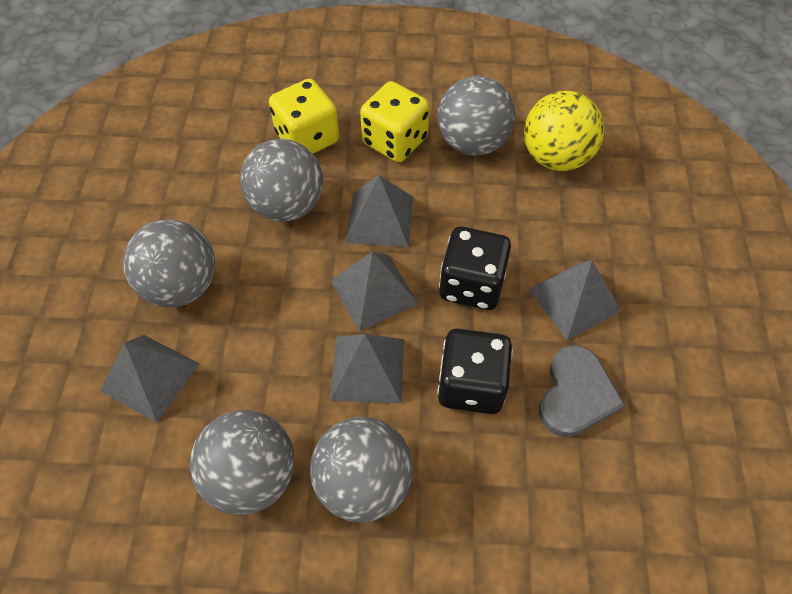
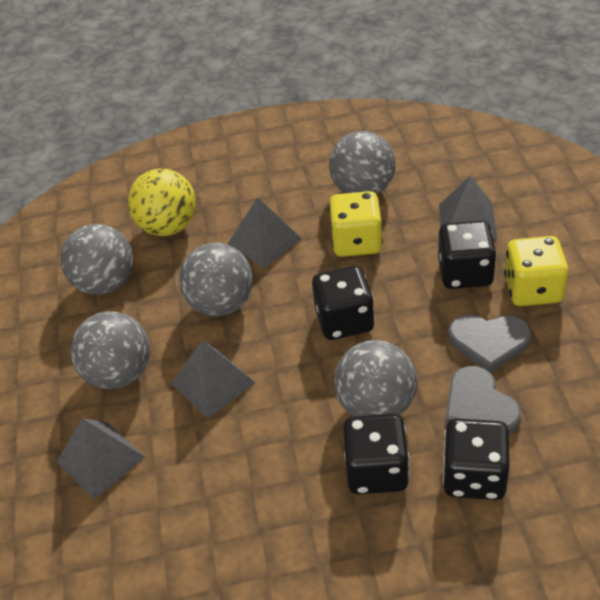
black dice: [437,329,513,414] [439,227,511,310] = 2 -> [312,266,375,340] [343,414,409,494] [438,221,497,289] [443,418,510,500] = 4
grey heart: [539,345,625,437] = 1 -> [445,366,521,435] [448,314,532,373] = 2
grey pyramid: [100,335,199,422] [330,334,404,403] [331,252,419,332] [346,175,413,247] [529,260,621,340] = 5 -> [57,418,145,499] [171,340,255,418] [228,197,302,268] [439,176,498,239] = 4

